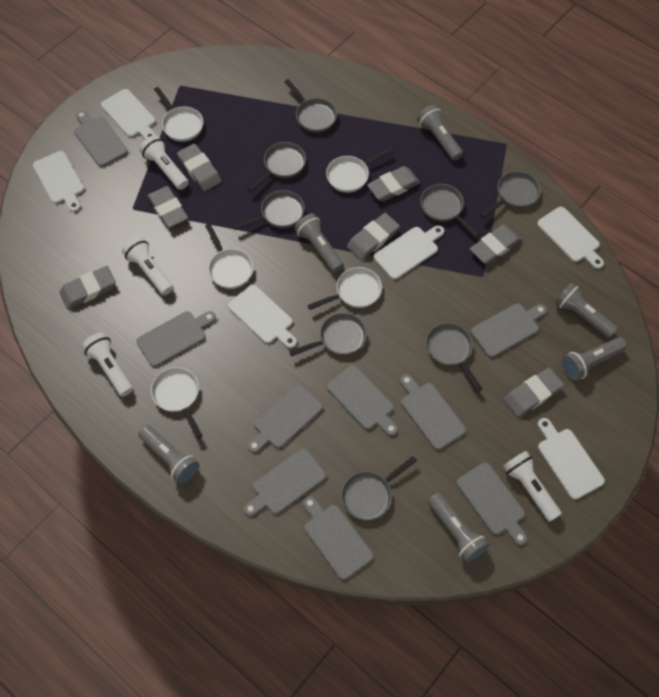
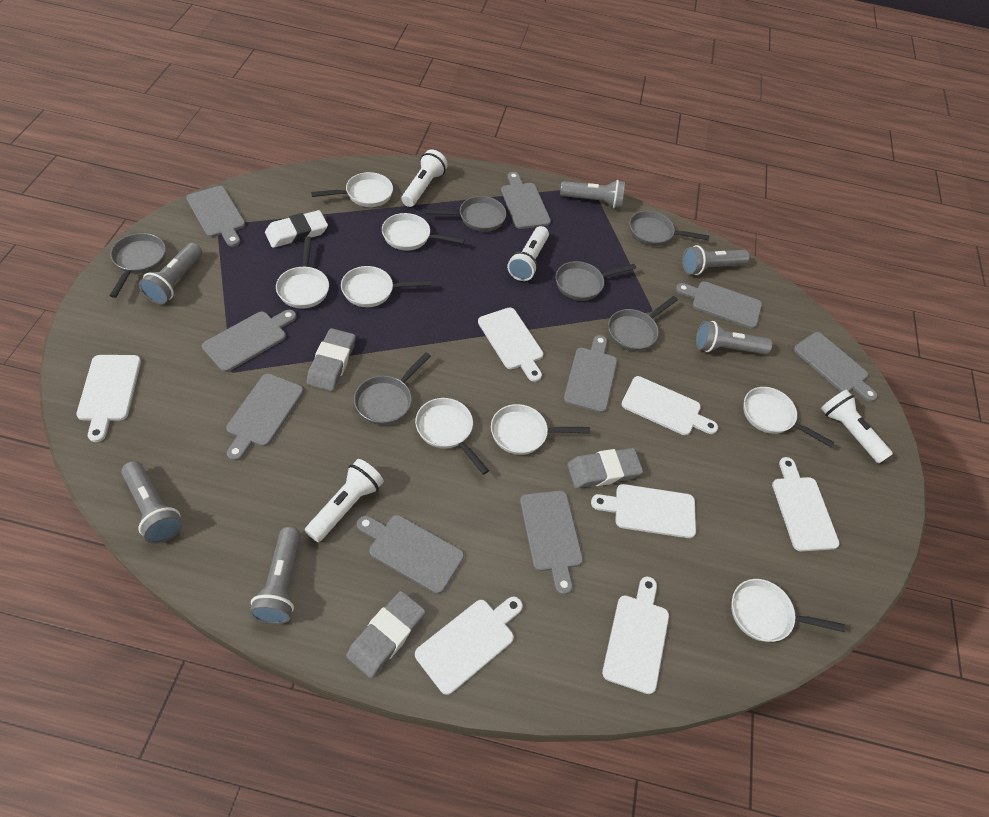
grey eraser: [59,266,116,309] [147,186,188,228] [177,144,222,192] [347,213,400,260] [367,166,420,201] [470,225,521,264] [503,368,564,417] = 7 -> [306,328,356,391] [346,591,426,678] [567,448,643,488] = 3
grey pan: [233,190,305,230] [248,142,306,192] [285,79,337,133] [289,313,367,356] [341,456,417,520] [420,184,480,238] [426,323,482,391] [480,171,541,218] = 8 -> [109,233,166,298] [354,352,431,425] [425,196,506,232] [556,261,636,301] [608,296,678,352] [629,211,709,246] = 6
white cutting board: [33,151,84,212] [101,89,156,139] [228,285,297,348] [373,225,444,280] [537,207,604,269] [538,418,605,500] = 6 -> [76,355,141,442] [415,597,523,695] [478,307,543,382] [591,484,696,538] [602,576,669,694] [622,376,718,435] [772,457,840,551] = 7
white eraser: none = 0 -> [265,210,328,248] = 1
white pan: [151,367,202,438] [154,87,203,142] [205,223,253,289] [308,267,382,310] [326,147,393,193] = 5 -> [276,237,329,309] [311,172,393,207] [341,266,431,307] [382,213,465,251] [415,398,489,475] [491,404,590,455] [731,579,845,642] [743,387,835,448] = 8

